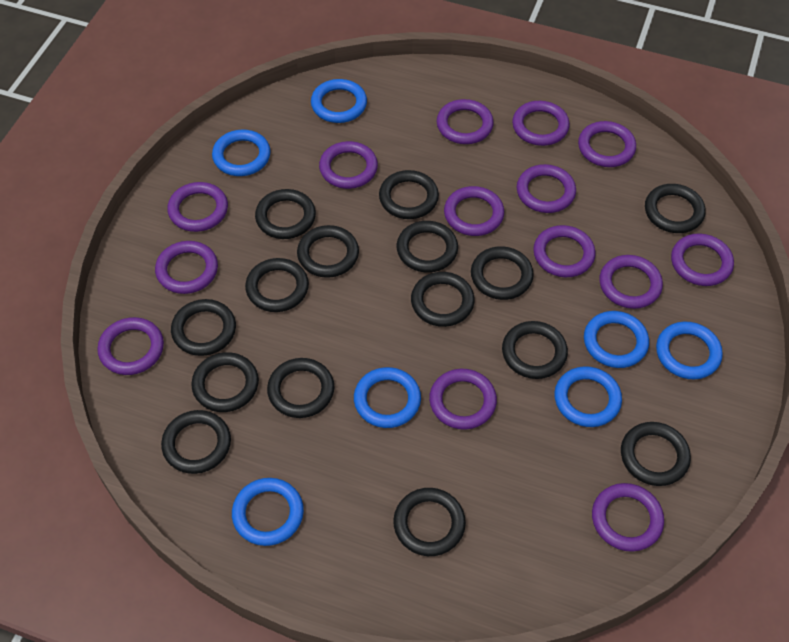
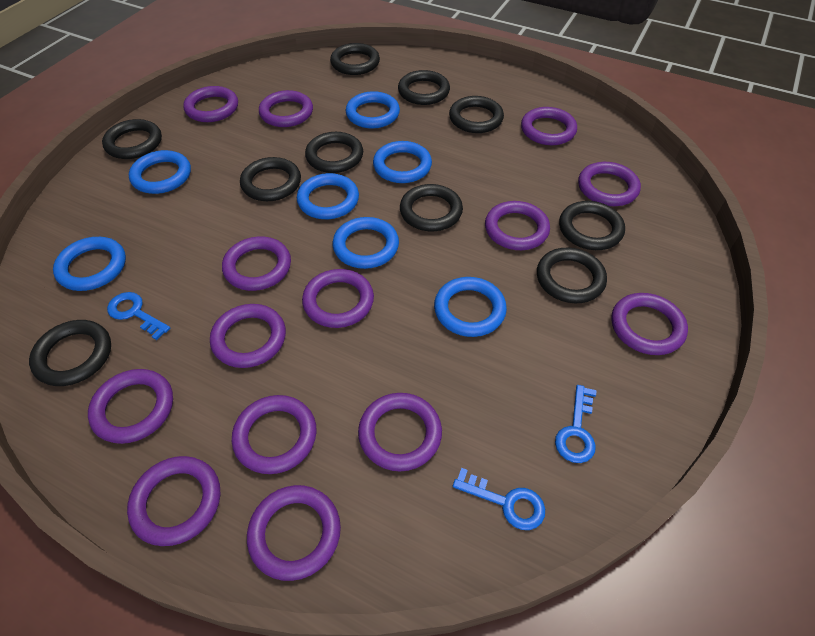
black ring: [161,410,231,474] [171,299,236,356] [191,352,259,412] [245,258,309,312] [255,189,316,239] [267,358,334,418] [297,225,359,278] [379,170,439,219] [393,488,466,556] [396,221,458,273] [411,272,475,327] [471,246,534,300] [502,321,568,379] [621,422,691,486] [645,184,706,233] = 15 -> [29,320,111,386] [102,119,162,159] [240,157,301,201] [305,132,363,173] [330,43,380,75] [398,70,450,105] [400,184,463,231] [449,96,504,133] [537,248,607,303] [559,201,625,250] = 10
blue key: none = 0 -> [107,292,171,340] [453,468,545,530] [555,385,596,463] = 3

